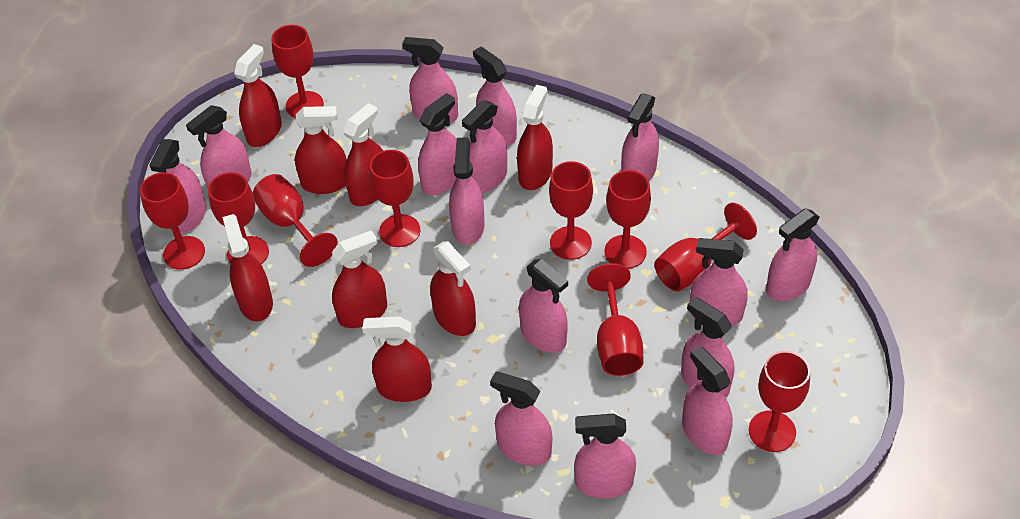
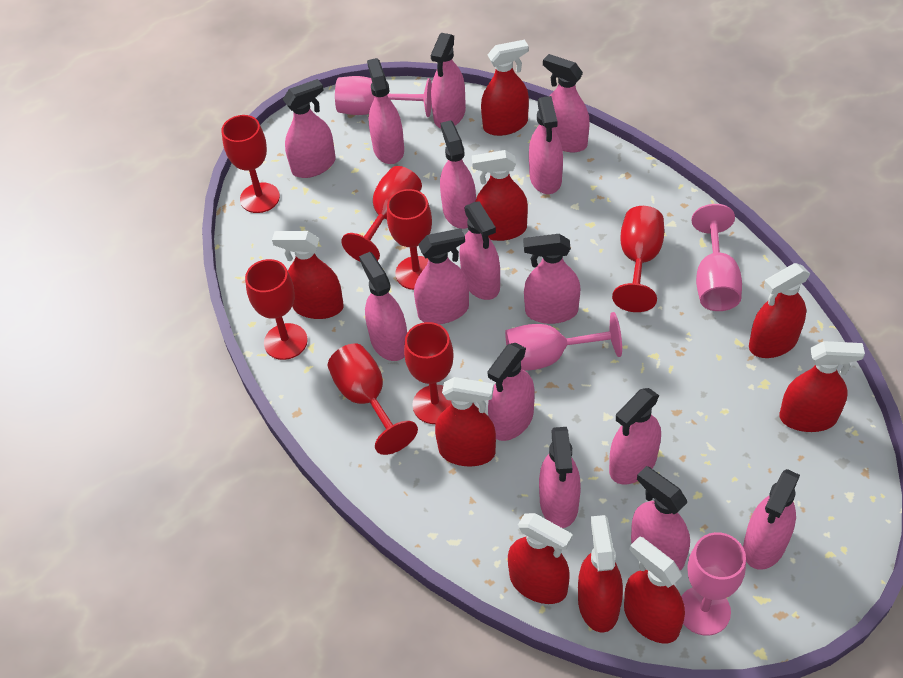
pink goblet: none = 0 -> [335,76,432,117] [505,312,622,371] [681,532,746,636] [691,204,742,311] = 4
red goblet: [140,172,205,270] [208,172,269,264] [253,174,338,267] [271,25,324,118] [370,150,420,247] [549,161,593,260] [587,263,644,376] [604,170,651,269] [654,203,757,292] [749,351,810,452] = 10 -> [222,115,280,213] [245,259,308,360] [328,343,418,455] [341,166,422,262] [387,189,432,290] [404,322,454,424] [612,206,664,312] = 7
red spray bottle: [222,214,273,322] [234,44,282,147] [295,106,347,194] [332,230,387,328] [343,103,383,206] [362,316,432,402] [430,241,476,336] [517,85,553,190] = 8 -> [272,231,344,319] [435,377,496,467] [472,150,528,241] [481,40,529,136] [508,513,573,604] [578,515,623,633] [624,536,685,643] [749,263,810,358] [779,341,865,432] = 9

